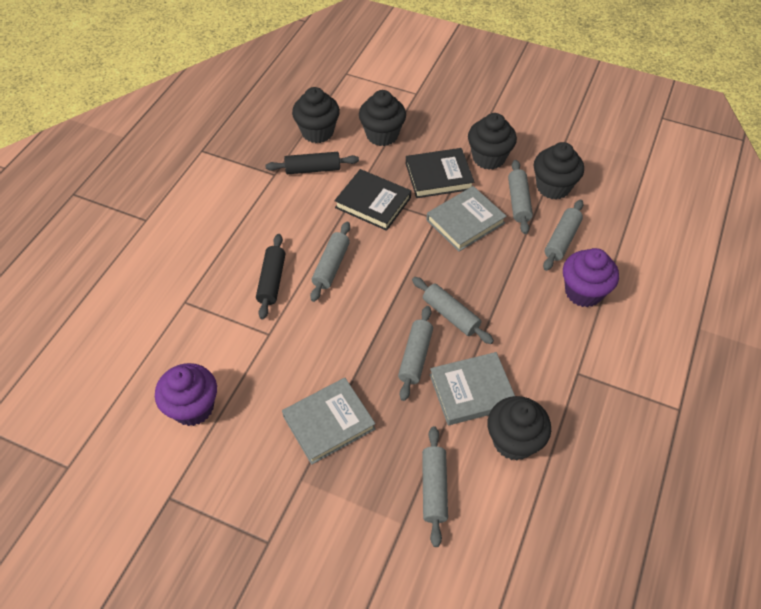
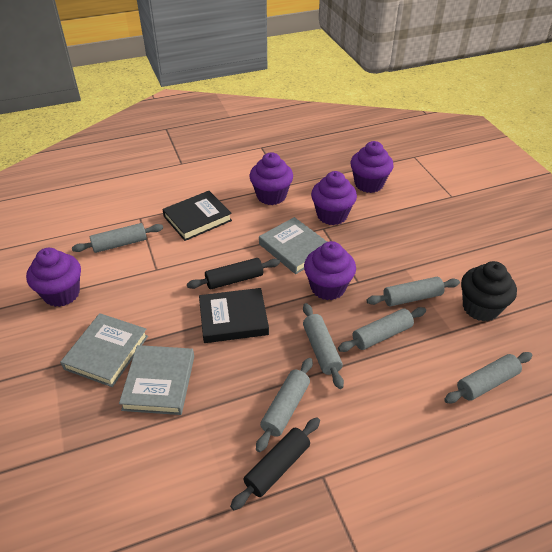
black cupcake: [292,87,340,143] [359,90,406,146] [468,113,517,170] [487,396,551,461] [534,142,584,199] = 5 -> [461,261,517,321] = 1
purple cupcake: [155,363,217,426] [563,248,619,307] = 2 -> [26,248,81,307] [249,152,293,205] [304,241,356,300] [311,171,357,225] [351,141,394,193] = 5

